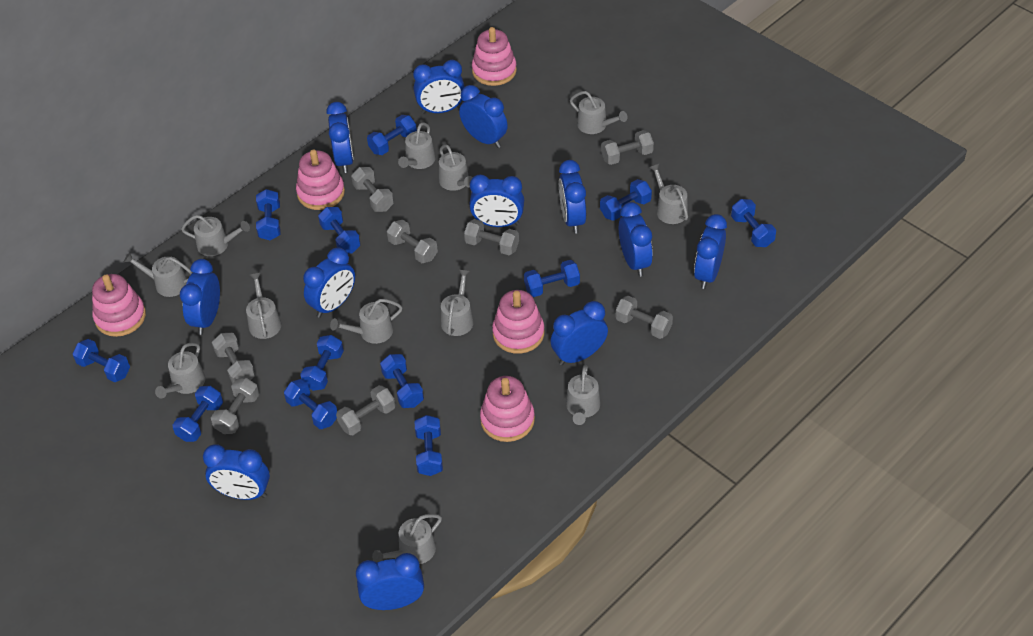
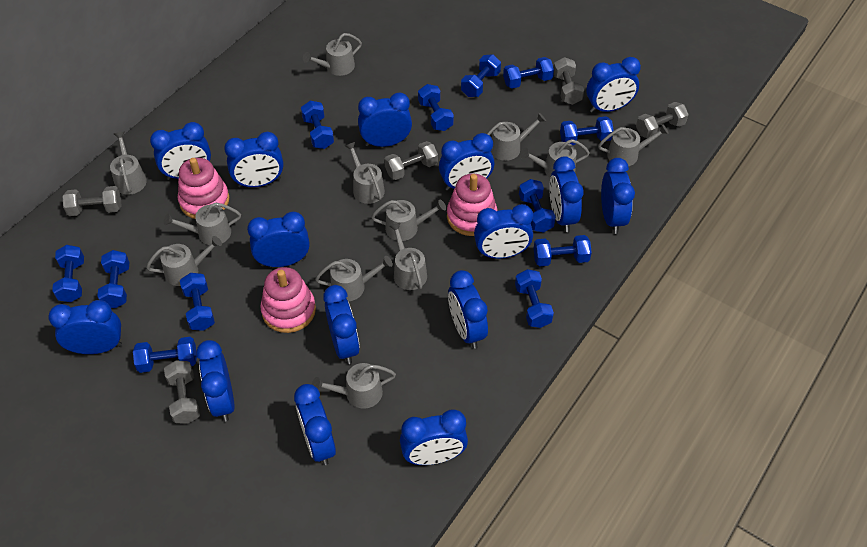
blue clock: [180,259,220,335] [203,445,270,500] [303,248,355,318] [326,102,354,173] [356,553,424,610] [413,60,465,114] [459,85,508,148] [469,174,524,227] [550,301,608,365] [559,160,586,234] [619,202,653,277] [694,214,727,289] = 12 -> [48,300,122,354] [150,122,211,180] [196,340,235,422] [224,132,284,188] [247,212,310,267] [294,384,336,465] [323,285,360,364] [358,92,412,147] [400,409,468,465] [439,133,494,191] [448,270,488,349] [474,204,533,259] [549,156,584,232] [586,57,641,113] [601,158,635,234] = 15
grey dumbbell: [211,378,259,434] [212,333,255,384] [336,385,395,435] [351,167,394,212] [387,220,438,263] [464,219,519,255] [601,130,654,165] [615,296,673,339] = 8 -> [62,186,122,216] [164,360,200,424] [384,141,438,180] [554,57,584,105] [636,102,689,138] = 5
pink stacking toy: [92,274,146,337] [296,150,345,210] [472,27,517,86] [480,376,535,442] [492,290,544,354] = 5 -> [177,158,229,219] [260,267,316,333] [447,174,497,236] = 3

